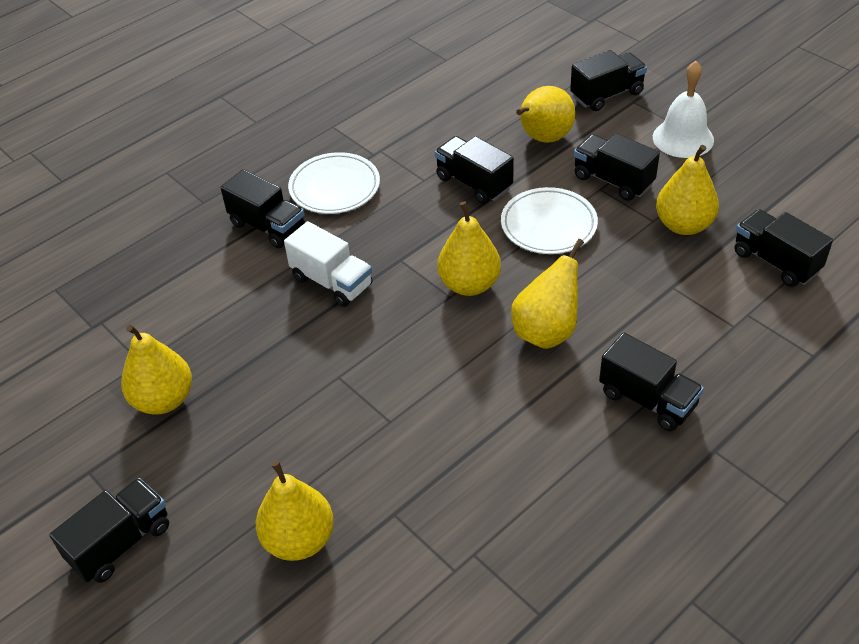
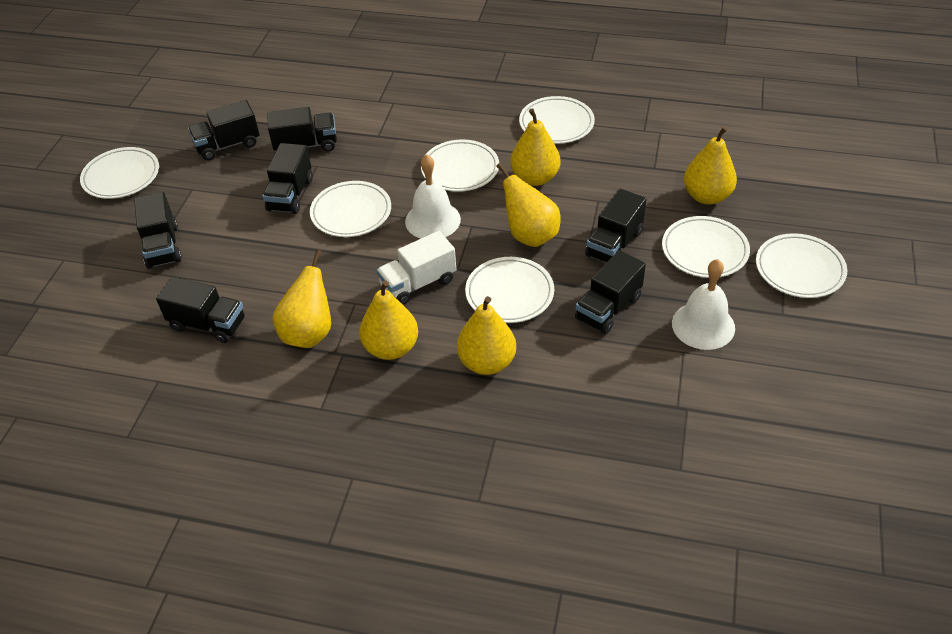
white bell: [653,61,714,158] = 1 -> [405,154,461,239] [672,259,735,350] = 2
white plate: [288,152,380,214] [501,187,598,254] = 2 -> [80,147,159,199] [310,181,391,237] [421,139,499,192] [465,257,554,323] [519,96,595,144] [662,216,750,278] [756,233,847,298] = 7

